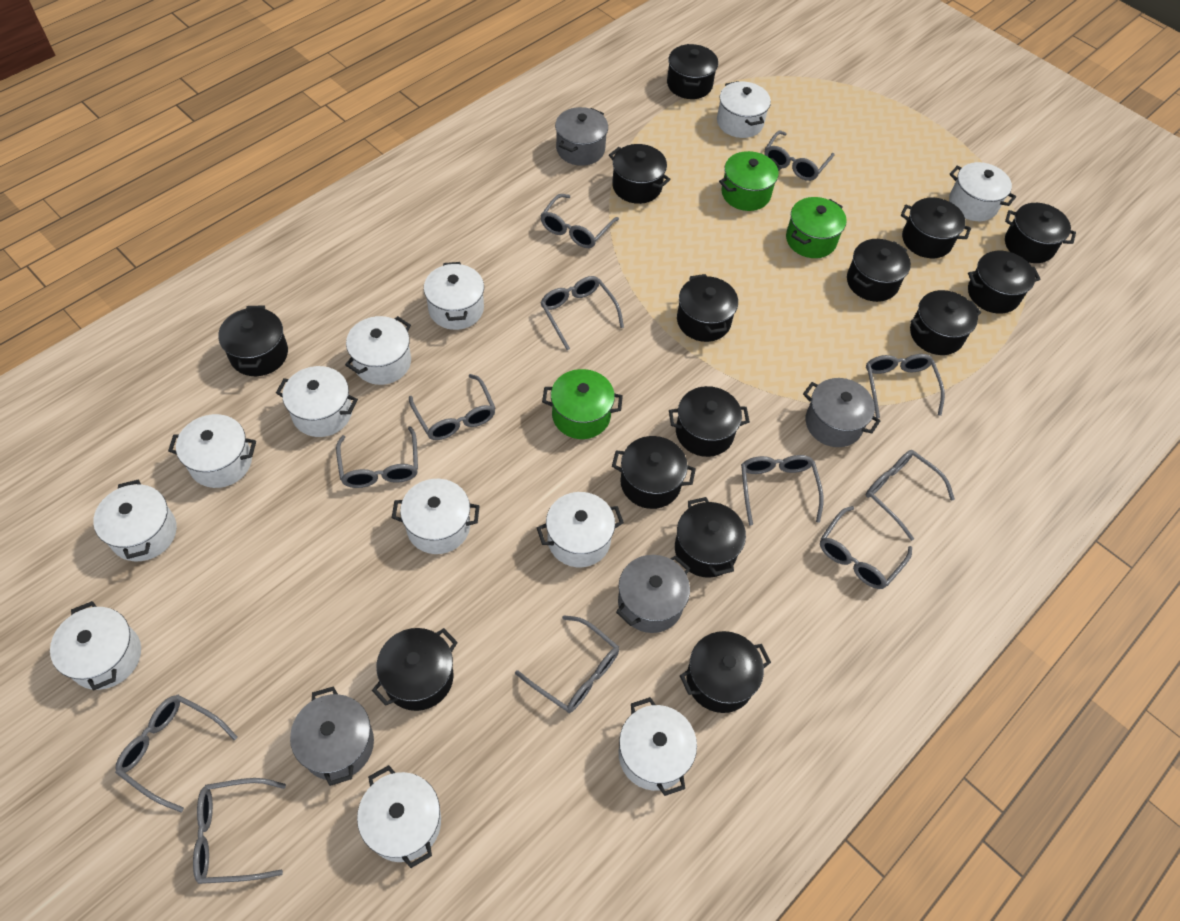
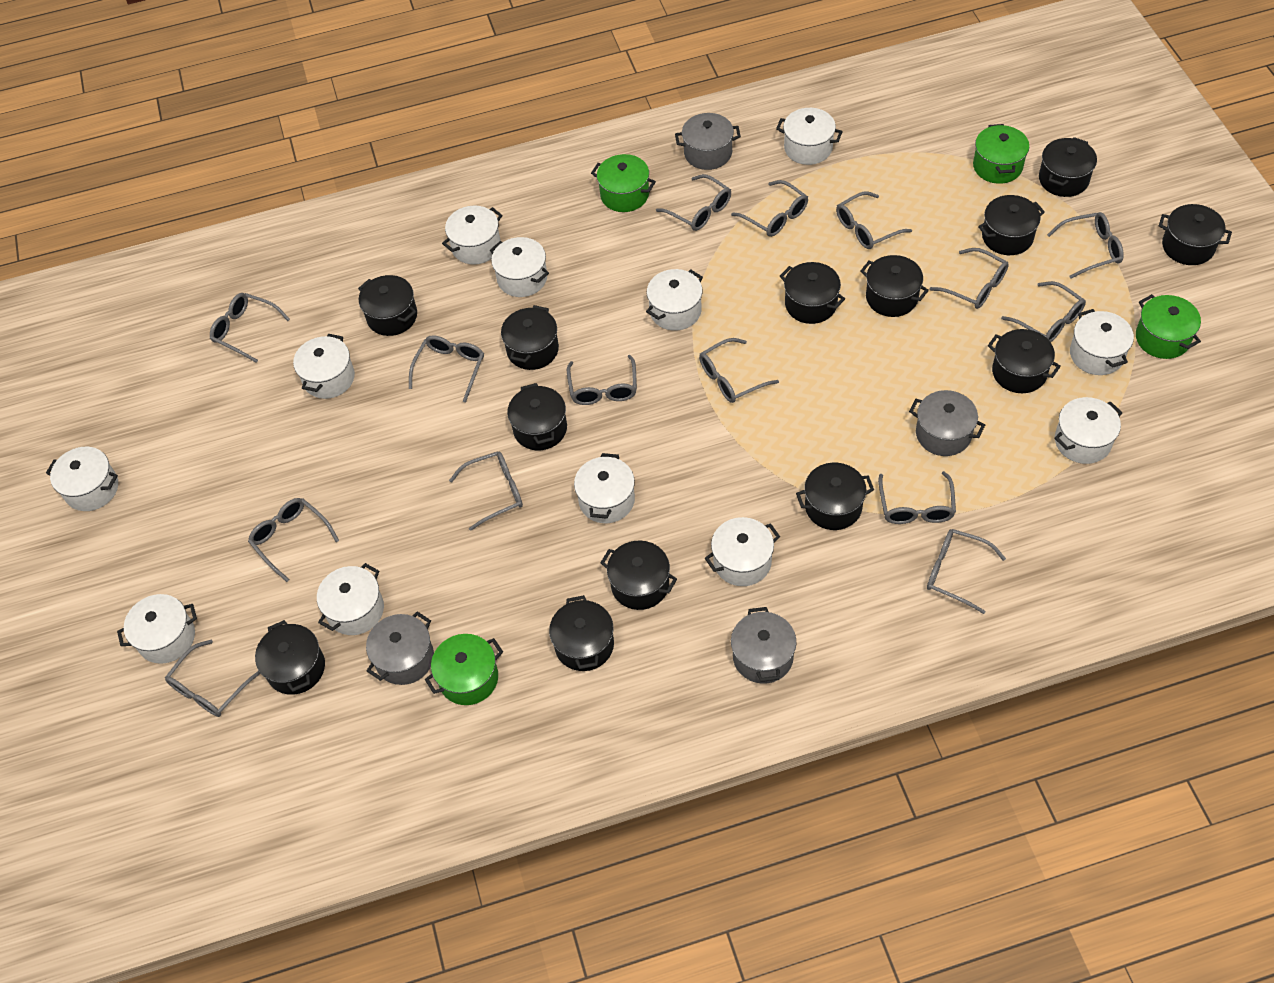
black pot: [218,305,288,376] [372,628,458,711] [609,144,671,204] [612,436,696,509] [667,44,718,99] [669,386,750,457] [675,497,746,578] [677,274,738,342] [680,631,771,713] [847,239,911,302] [901,198,971,258] [910,290,981,355] [968,251,1041,314] [1005,203,1076,263] = 14 -> [255,620,325,695] [358,275,417,336] [501,305,559,370] [507,383,567,450] [549,595,614,671] [600,541,677,610] [780,262,845,324] [796,463,874,530] [860,255,929,317] [978,195,1045,255] [988,329,1061,393] [1039,137,1097,197] [1159,204,1232,265] = 13
green pot: [542,369,623,439] [719,151,782,211] [786,197,847,258] = 3 -> [425,634,503,705] [591,154,656,212] [973,124,1029,184] [1136,294,1201,359] = 4
grey glasses: [115,695,238,812] [193,778,286,884] [336,426,418,488] [409,374,496,440] [515,615,619,713] [540,194,619,248] [540,276,624,350] [741,455,824,525] [764,130,835,181] [820,506,912,589] [866,354,945,418] [866,450,955,541] = 12 -> [165,640,261,717] [210,293,290,363] [248,498,339,582] [409,335,484,402] [449,451,523,531] [567,355,637,405] [656,174,731,231] [699,338,779,403] [731,180,808,237] [836,191,912,249] [878,471,956,524] [927,529,1006,614] [929,248,1009,309] [1001,281,1086,342] [1047,212,1124,279] = 15

